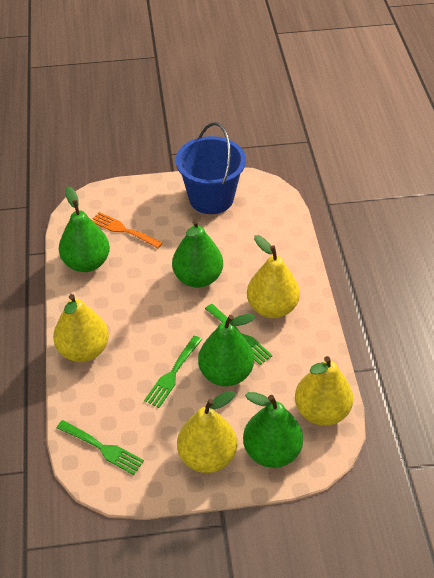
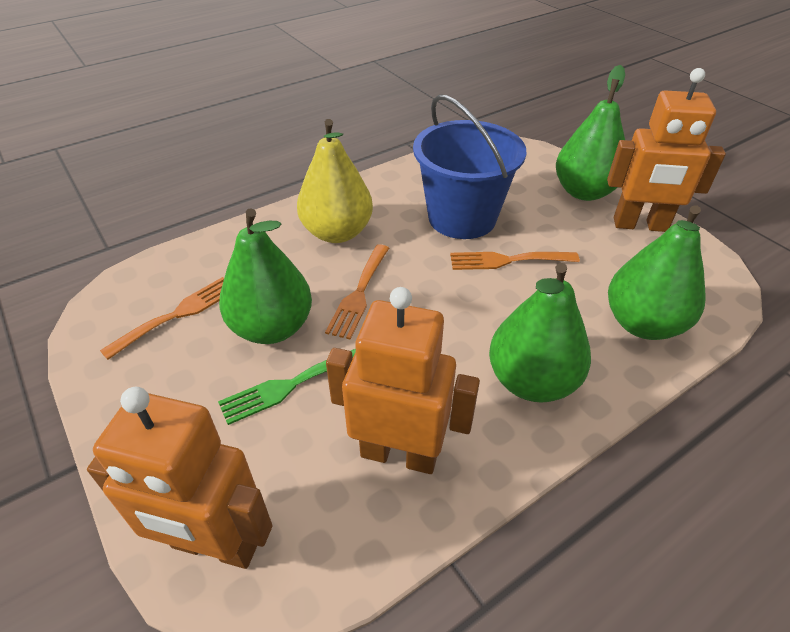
green fork: [57,420,144,475] [144,336,202,408] [205,304,272,365] = 3 -> [218,349,356,425] = 1
orange fork: [92,212,162,249] = 1 -> [100,277,224,360] [325,244,389,339] [450,252,580,270] = 3
orange robot: none = 0 -> [87,387,272,569] [326,287,480,474] [607,68,726,232] = 3
yellow pear: [53,294,109,362] [177,391,237,473] [247,235,300,318] [295,356,353,426] = 4 -> [297,119,373,243] = 1

